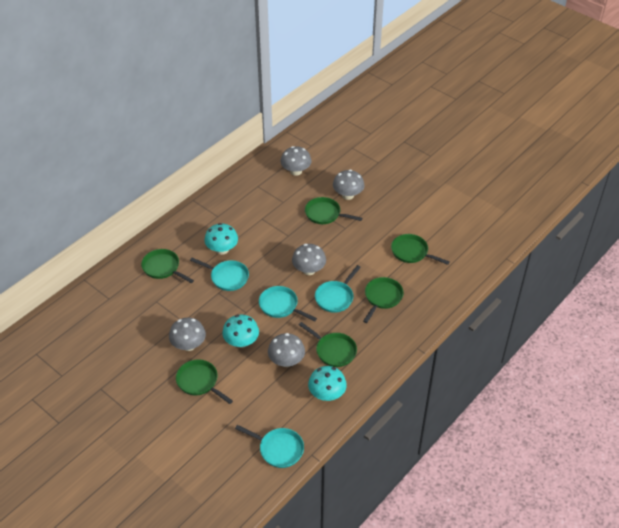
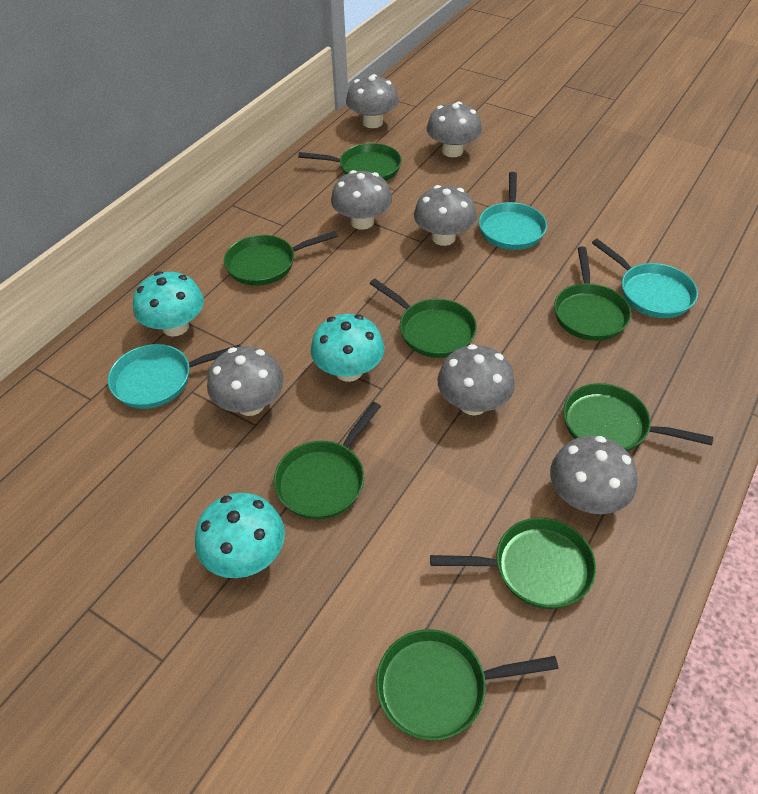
green pan: [141,249,194,283] [176,359,233,404] [299,322,357,367] [305,197,363,224] [363,277,404,323] [391,234,450,265] = 6 -> [224,231,338,286] [274,402,381,520] [298,143,402,181] [369,279,477,358] [376,629,558,740] [430,518,596,609] [554,247,631,341] [563,383,713,451] = 8
grey mushroom: [169,318,206,351] [268,333,305,367] [280,146,312,176] [292,244,326,275] [333,169,365,200] = 5 -> [207,346,284,416] [331,170,392,230] [346,74,399,128] [414,185,477,246] [426,101,482,157] [437,344,515,415] [550,436,637,514] = 7
turquoise pan: [190,258,249,291] [235,425,304,468] [259,286,317,322] [315,265,361,313] = 4 -> [108,344,241,409] [479,172,547,250] [592,239,698,318] = 3

